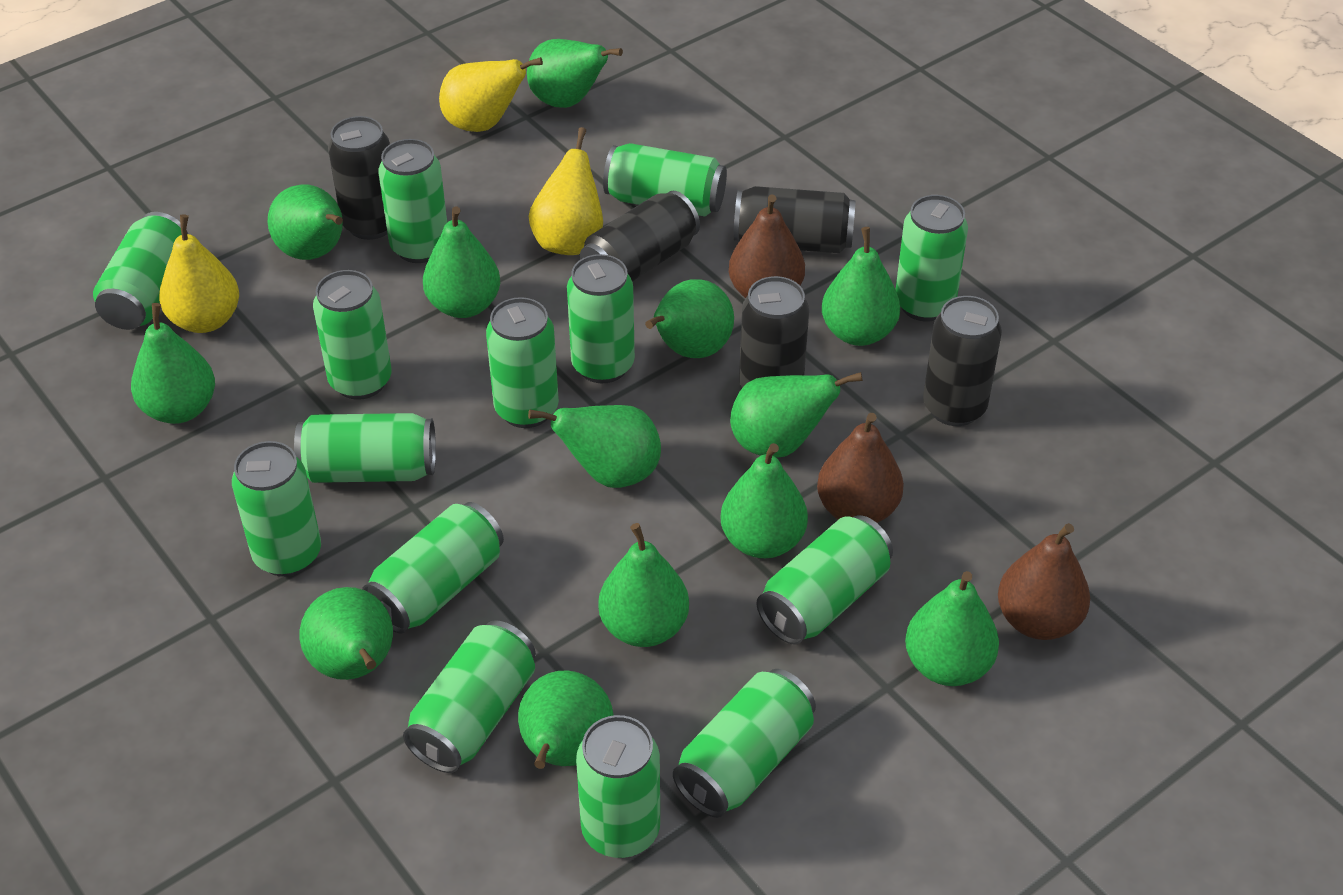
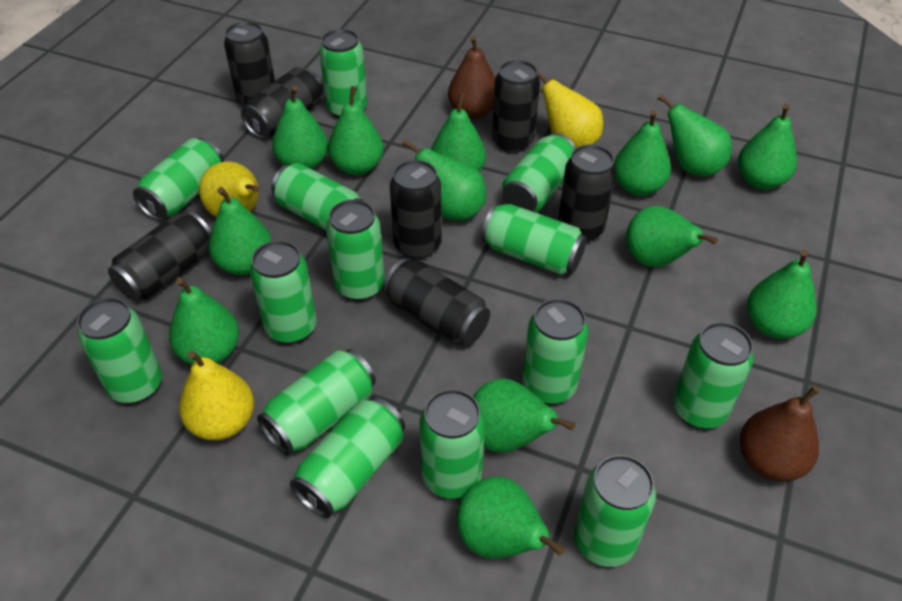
black can: [328,116,390,240] [580,191,700,282] [734,186,856,253] [739,276,809,388] [923,296,1002,426] = 5 -> [108,211,212,301] [224,21,275,107] [241,67,323,139] [383,258,490,345] [390,160,441,259] [492,60,540,153] [558,144,616,243] = 7
brown pear: [729,194,805,298] [817,413,904,523] [998,523,1090,640] = 3 -> [448,36,495,119] [740,385,820,481] = 2

